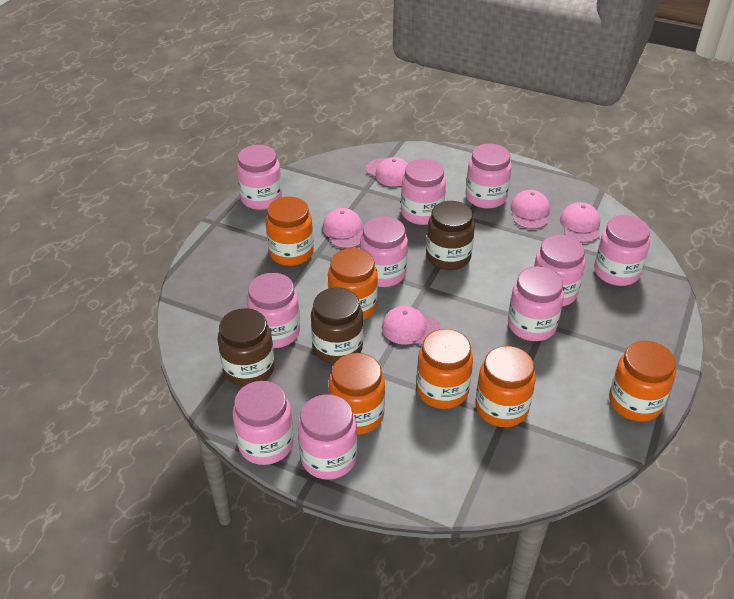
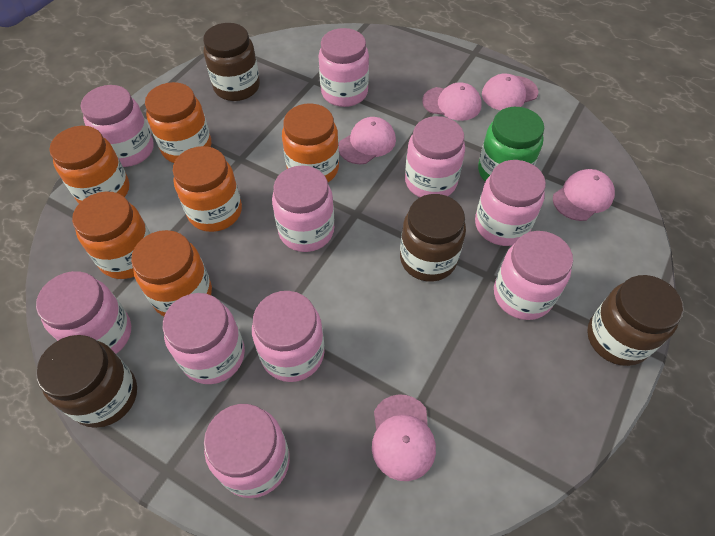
brown jar: [218,308,275,387] [311,287,363,364] [426,201,475,270] = 3 -> [36,335,137,428] [203,23,260,101] [400,194,466,282] [587,275,684,366] = 4
green jar: none = 0 -> [478,107,544,182] = 1

